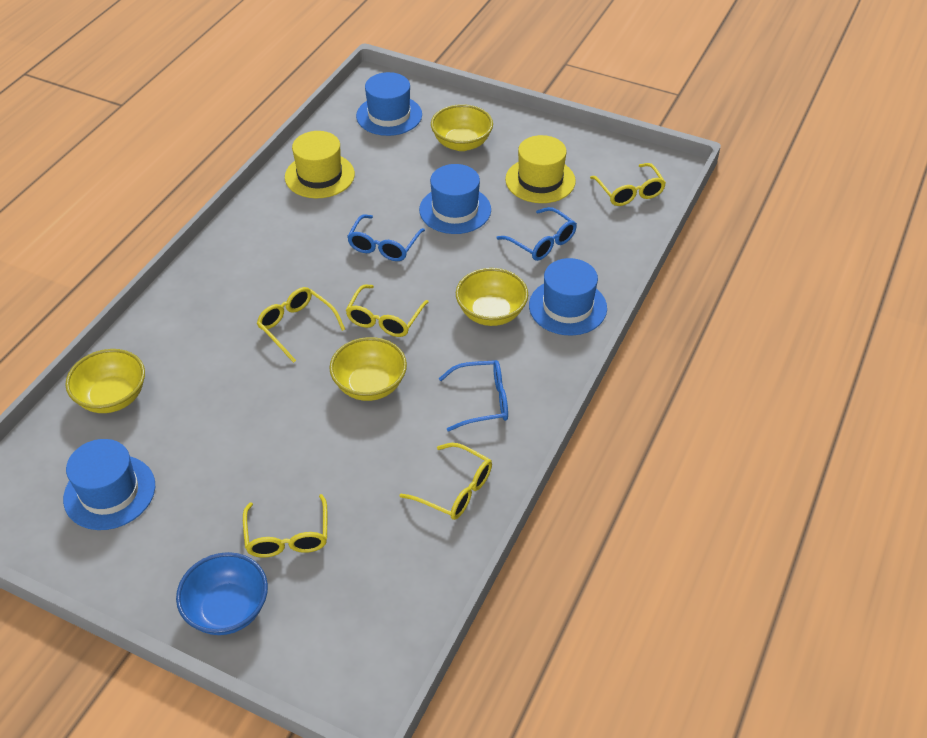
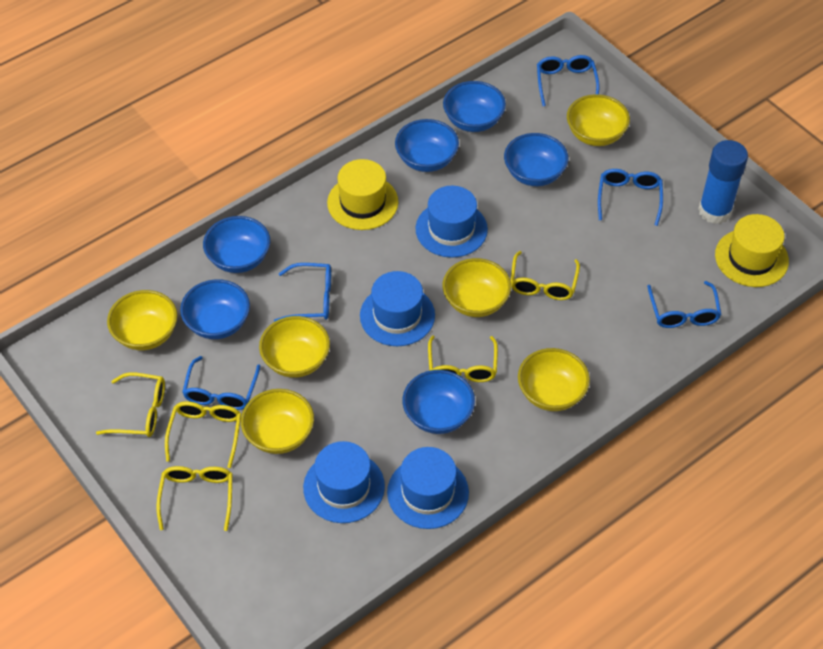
blue bowl: [176,552,268,635] = 1 -> [180,279,250,339] [203,216,270,273] [395,119,459,172] [402,370,475,434] [443,81,506,132] [504,133,569,186] = 6
blue glasses: [347,214,425,261] [439,360,508,431] [497,207,577,261] = 3 -> [182,356,260,410] [274,263,331,322] [537,55,599,106] [598,169,663,226] [647,281,721,328] = 5
blue glue stick: none = 0 -> [698,140,748,224] = 1
yellow bowl: [65,349,145,413] [330,337,407,401] [431,104,493,151] [456,268,528,326] = 4 -> [107,290,178,350] [241,389,314,454] [259,316,330,378] [443,258,511,317] [518,348,590,411] [567,94,630,146] = 6

